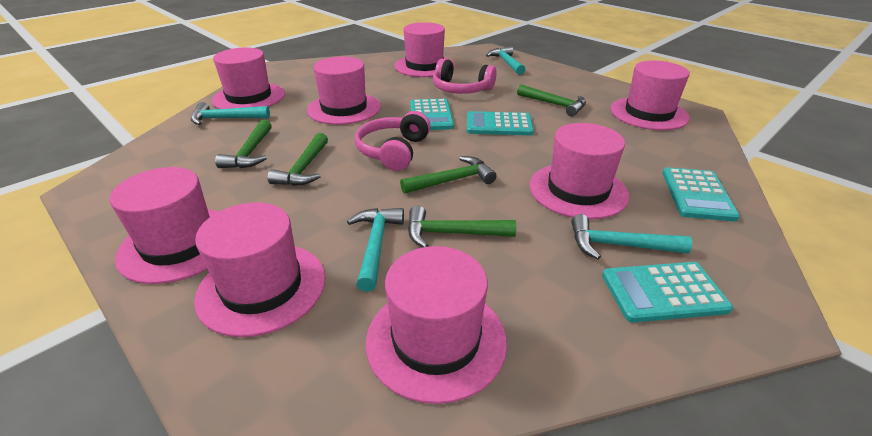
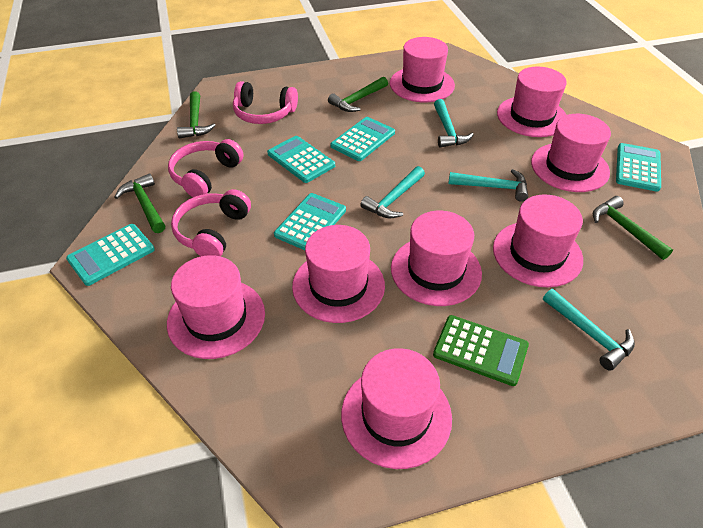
green calculator: none = 0 -> [433,315,529,386] = 1
green hammer: [215,120,272,168] [268,133,328,186] [400,156,497,194] [408,206,516,247] [517,84,586,116] = 5 -> [115,173,165,233] [177,91,216,139] [328,77,388,112] [593,196,673,260] = 4
pink headphones: [355,111,431,171] [433,59,496,94] = 2 -> [168,139,244,197] [171,189,251,256] [233,81,298,124] = 3
turquoise calculator: [410,98,454,130] [467,111,534,135] [602,262,733,323] [662,167,740,221] = 4 -> [66,224,155,286] [267,136,335,183] [274,193,346,250] [331,117,395,161] [616,143,661,192] = 5

